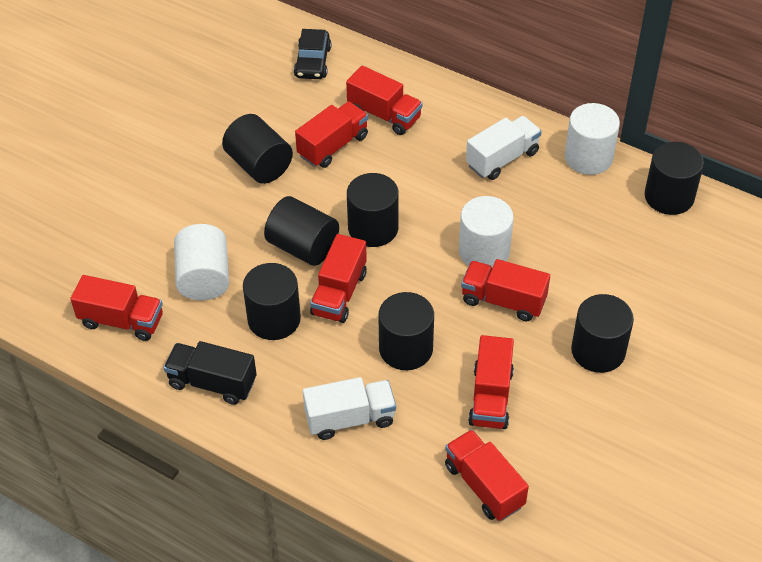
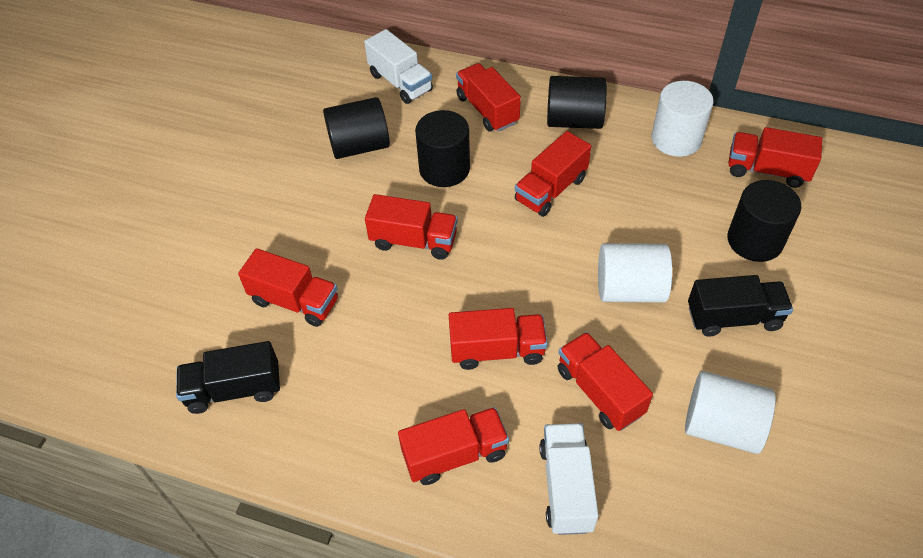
black car: [294,29,331,79] = 1 -> none = 0
black cylinder: [222,114,293,184] [243,263,301,340] [264,196,339,266] [347,173,399,247] [378,292,434,370] [571,294,634,373] [645,142,704,215] = 7 -> [323,97,390,159] [415,110,470,187] [547,76,607,129] [728,180,801,262] = 4
black truck: [163,341,257,405] = 1 -> [176,341,280,414] [688,275,793,337] = 2
red truck: [70,275,163,341] [295,102,368,168] [310,234,367,323] [346,66,423,135] [445,429,529,521] [461,259,550,321] [468,335,514,429] = 7 -> [238,248,338,327] [365,194,458,260] [398,407,509,485] [449,308,548,370] [456,63,521,132] [515,131,591,217] [558,332,653,431] [728,127,822,188] = 8

